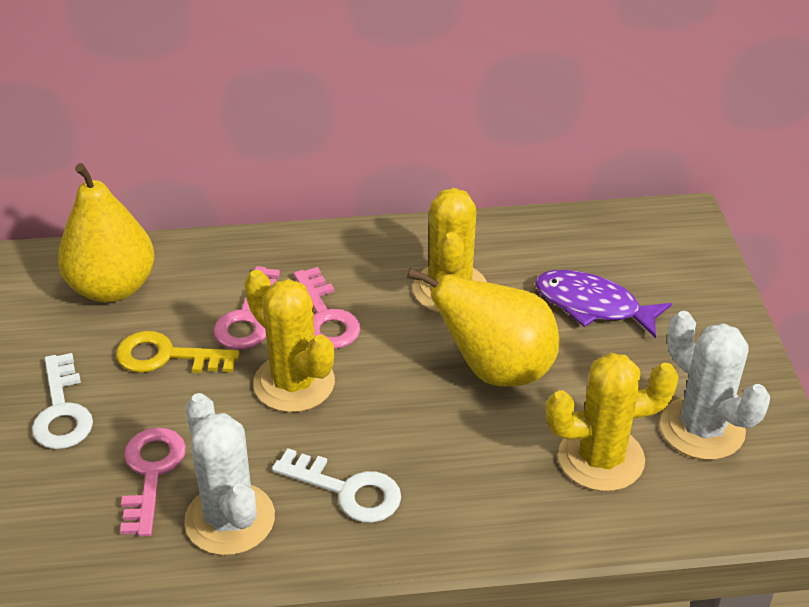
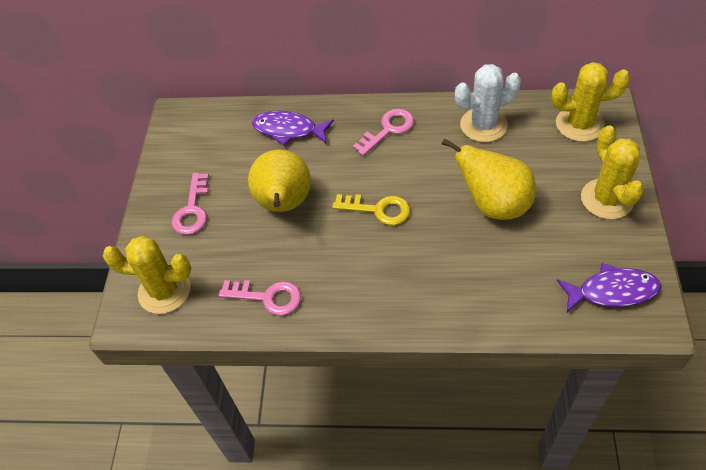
purple fish: [535,270,672,339] = 1 -> [252,111,334,145] [557,263,661,312] = 2
white cactus: [184,393,275,555] [660,311,770,460] = 2 -> [455,64,521,142] = 1
white key: [32,353,93,449] [272,448,401,523] = 2 -> none = 0

